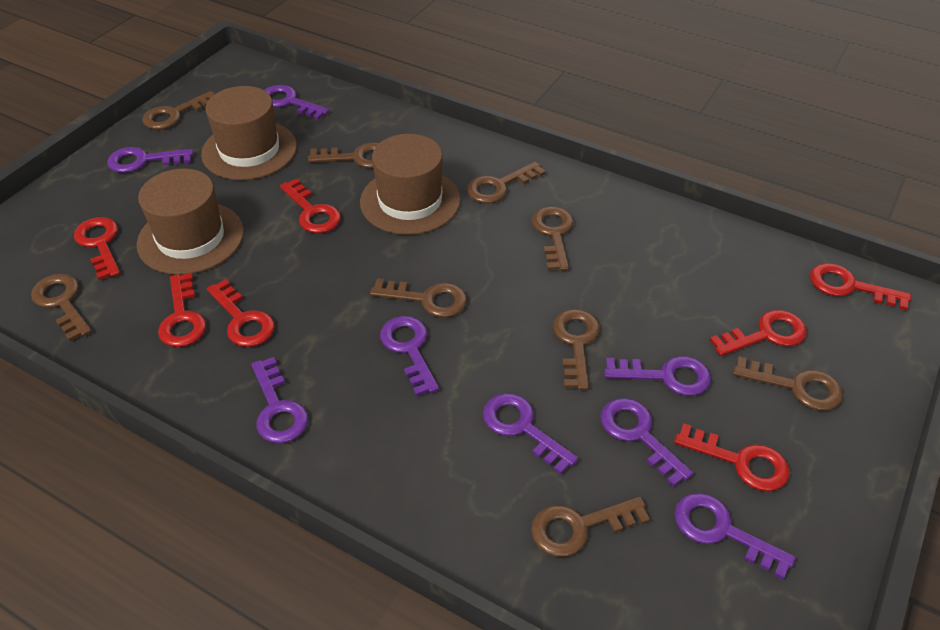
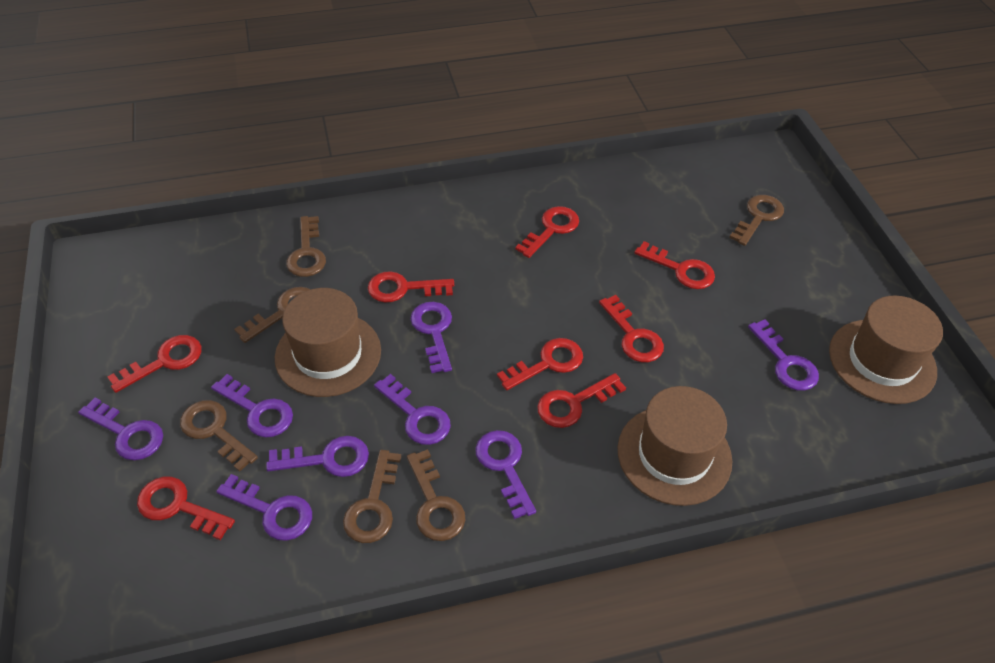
brown key: [31,274,92,341] [143,91,215,130] [308,143,379,168] [370,278,467,318] [467,162,546,203] [531,497,650,557] [532,206,574,271] [553,309,600,390] [733,356,843,411] = 9 -> [180,400,258,472] [234,287,311,343] [286,216,326,277] [343,450,401,543] [407,449,465,541] [729,195,784,246] = 6
red key: [74,217,120,280] [158,273,206,347] [207,279,275,347] [280,178,341,233] [674,423,789,491] [710,310,807,356] [810,263,911,311] = 7 -> [108,335,202,393] [137,477,235,540] [368,271,454,303] [497,338,583,390] [515,206,579,258] [537,373,626,428] [599,295,664,362] [634,241,715,289] = 8

